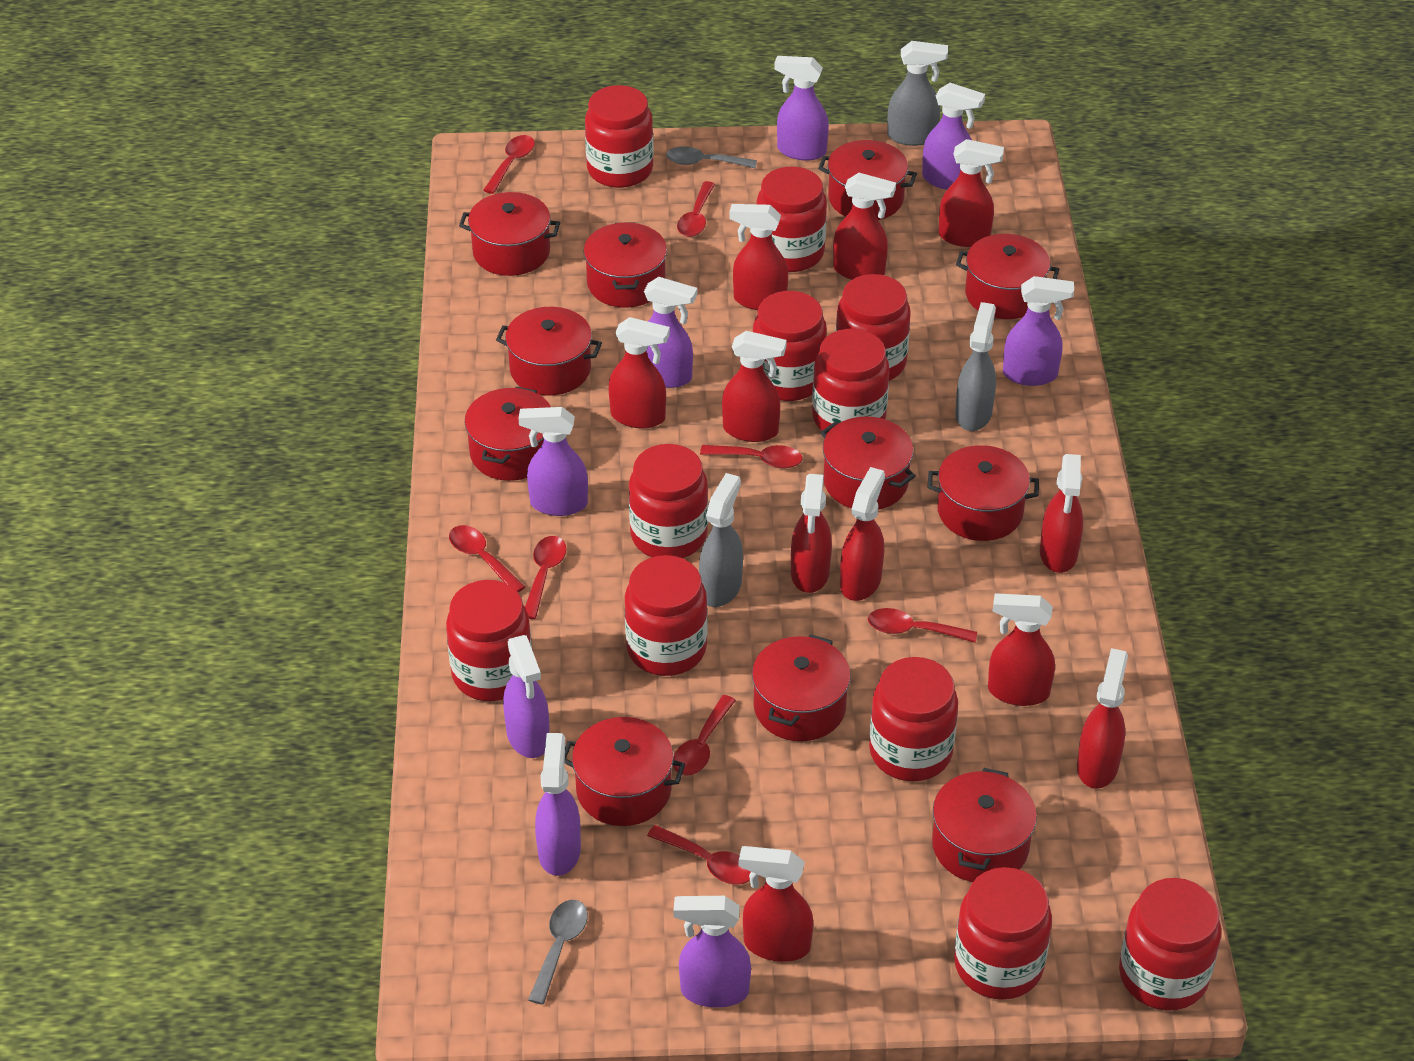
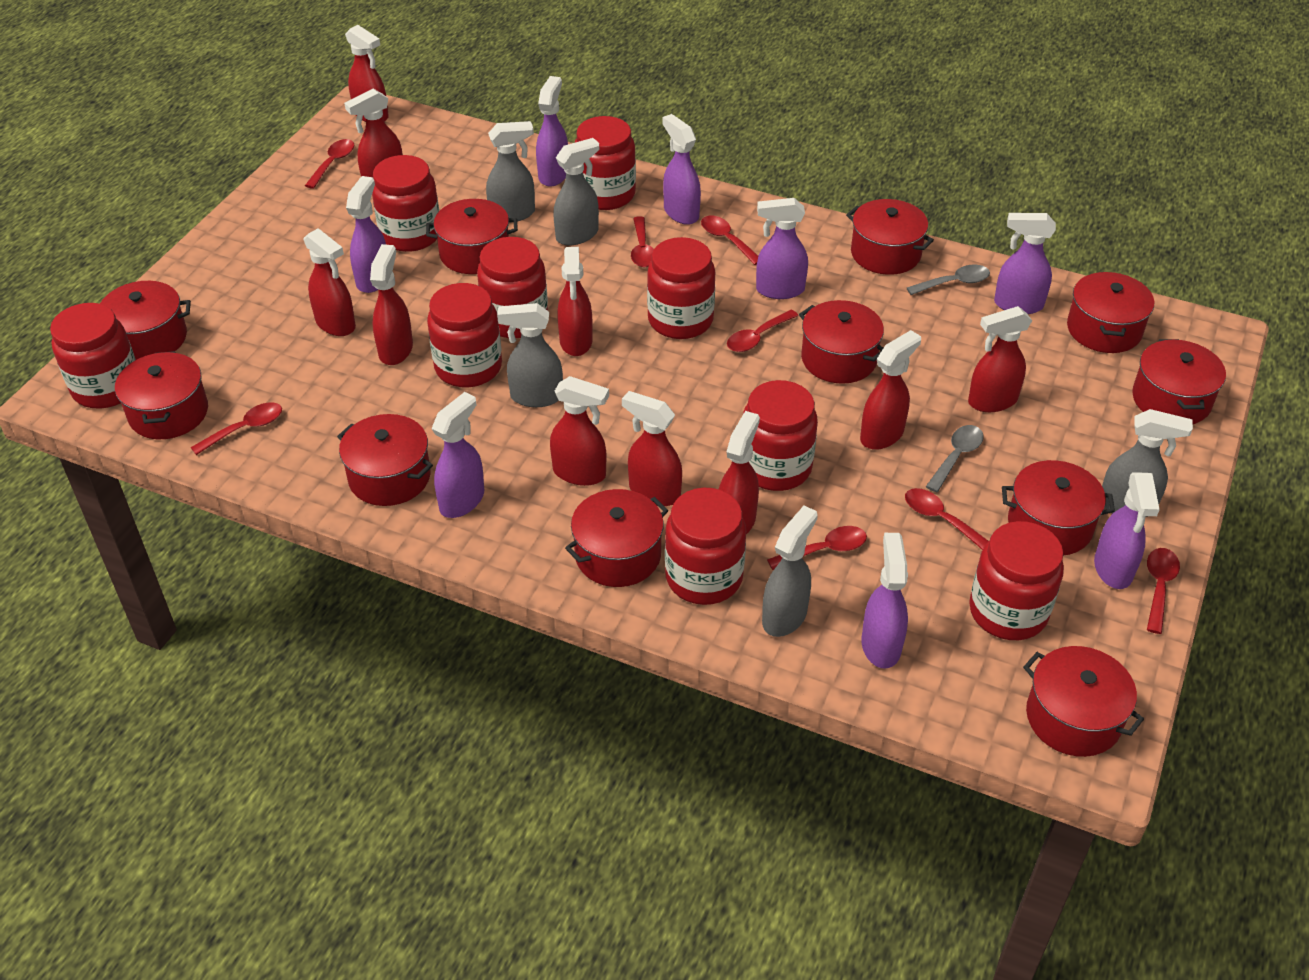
grey spray bottle: [699,473,743,607] [887,41,948,146] [955,302,996,431] = 3 -> [486,121,535,223] [497,303,563,407] [553,138,599,246] [762,506,818,637] [1102,409,1193,517] = 5
red jar: [446,580,532,701] [585,85,654,188] [625,555,707,676] [629,444,708,558] [753,291,827,401] [757,166,827,272] [812,329,889,434] [836,274,911,381] [869,657,958,782] [954,867,1052,1000] [1119,878,1221,1011] = 11 -> [50,303,136,409] [372,155,439,252] [427,283,502,388] [477,237,548,338] [575,116,636,210] [647,237,715,339] [665,488,746,605] [742,380,818,491] [969,521,1064,640] = 9
red spray bottle: [609,317,670,428] [722,331,787,442] [729,204,788,310] [739,846,813,962] [791,474,832,593] [833,173,896,280] [840,467,885,601] [939,139,1004,247] [988,593,1055,706] [1040,454,1083,573] [1077,648,1128,789] = 11 -> [304,228,356,336] [344,89,403,177] [345,25,389,122] [370,244,413,365] [550,376,609,486] [557,247,593,356] [622,391,682,506] [718,411,760,534] [860,330,921,450] [968,306,1032,412] = 10

